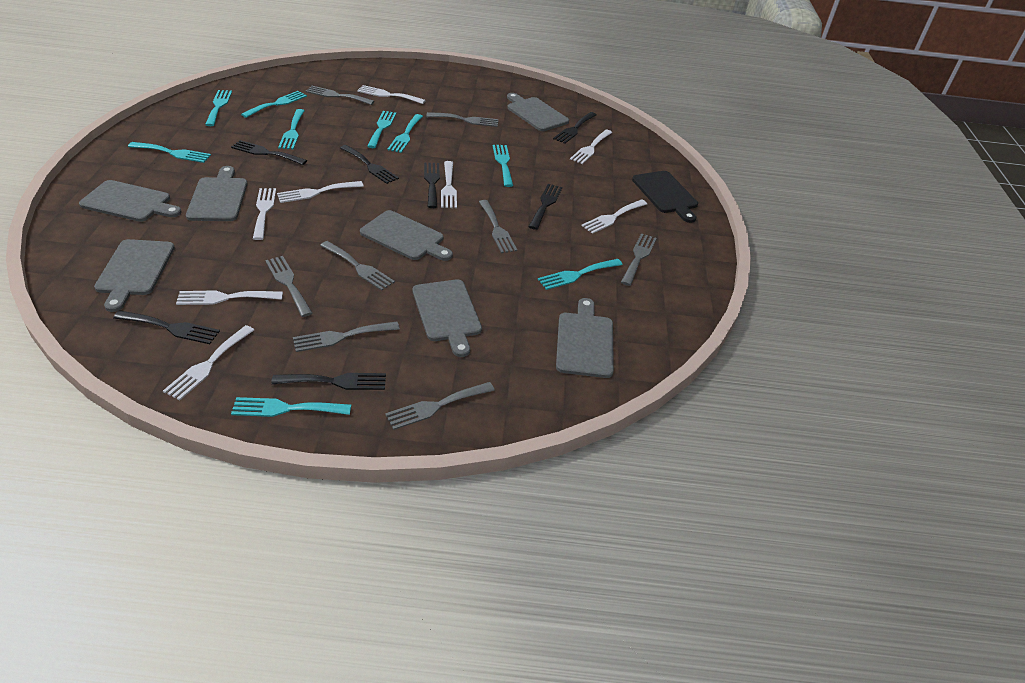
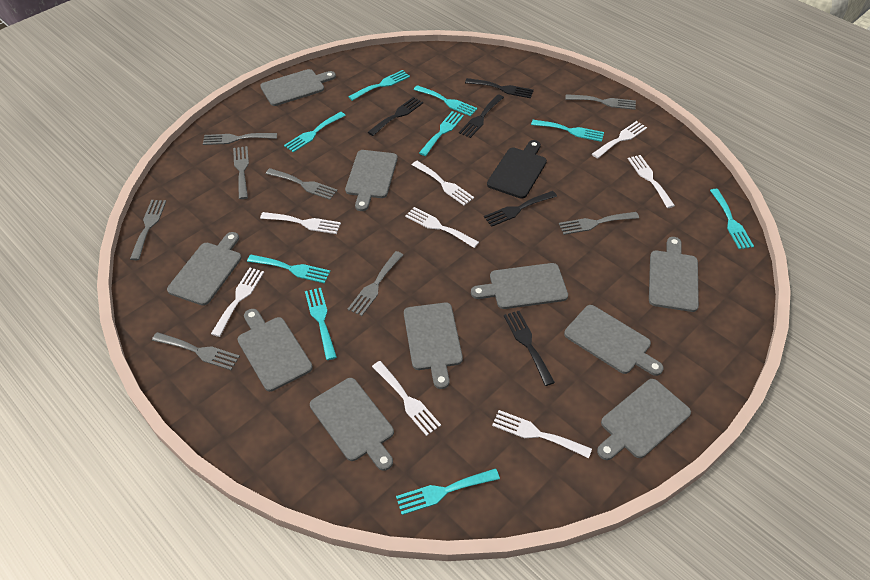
black fork: [113,310,220,344] [231,140,307,165] [271,373,386,390] [340,145,399,184] [424,163,440,208] [529,184,562,230] [553,112,597,144] = 7 -> [368,97,423,136] [459,94,504,138] [465,78,534,98] [484,191,557,227] [504,311,555,386] = 5
grey cutting board: [79,180,182,222] [94,239,175,312] [186,166,248,221] [360,210,453,261] [413,279,482,357] [507,93,569,131] [556,298,614,378] = 7 -> [167,232,242,306] [237,309,313,392] [260,69,336,106] [310,378,394,471] [345,150,398,211] [404,303,463,389] [471,263,568,309] [564,305,664,376] [597,379,691,460] [649,237,699,312] = 10

